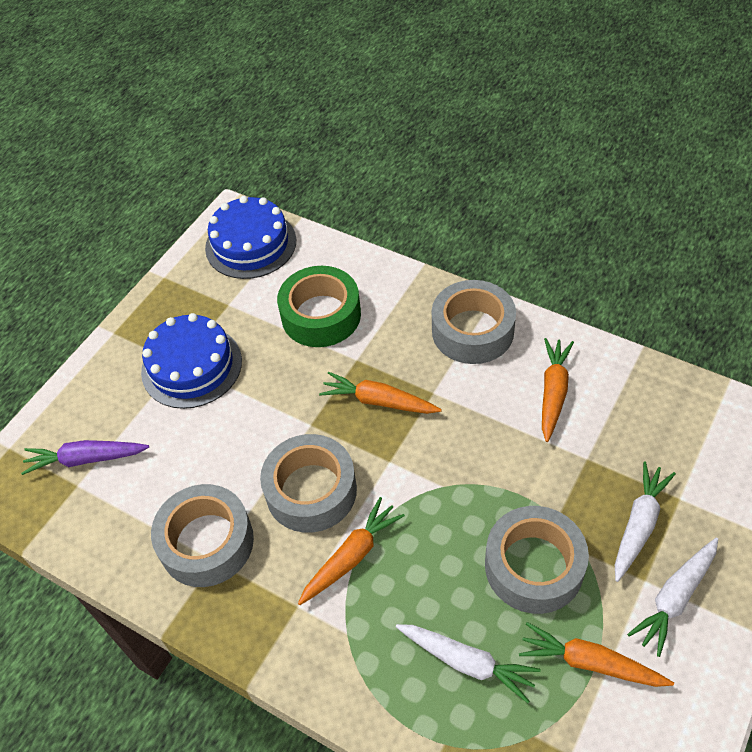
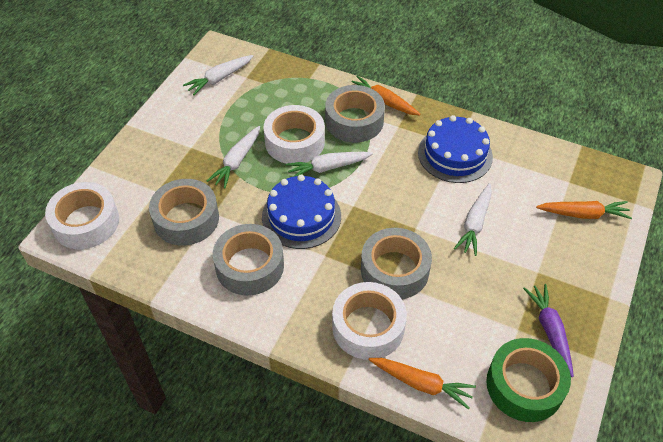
orange carrot: [298,497,405,605] [319,371,442,414] [519,622,674,687] [542,338,574,442] = 4 -> [352,76,421,115] [369,358,476,409] [536,201,632,219] = 3
white carrot: [396,624,541,703] [615,462,676,582] [627,538,718,657] = 3 -> [183,55,253,96] [207,126,260,188] [286,152,373,177] [454,183,492,256] = 4
white tape: none = 0 -> [45,182,119,249] [264,105,325,164] [332,282,407,360] = 3

